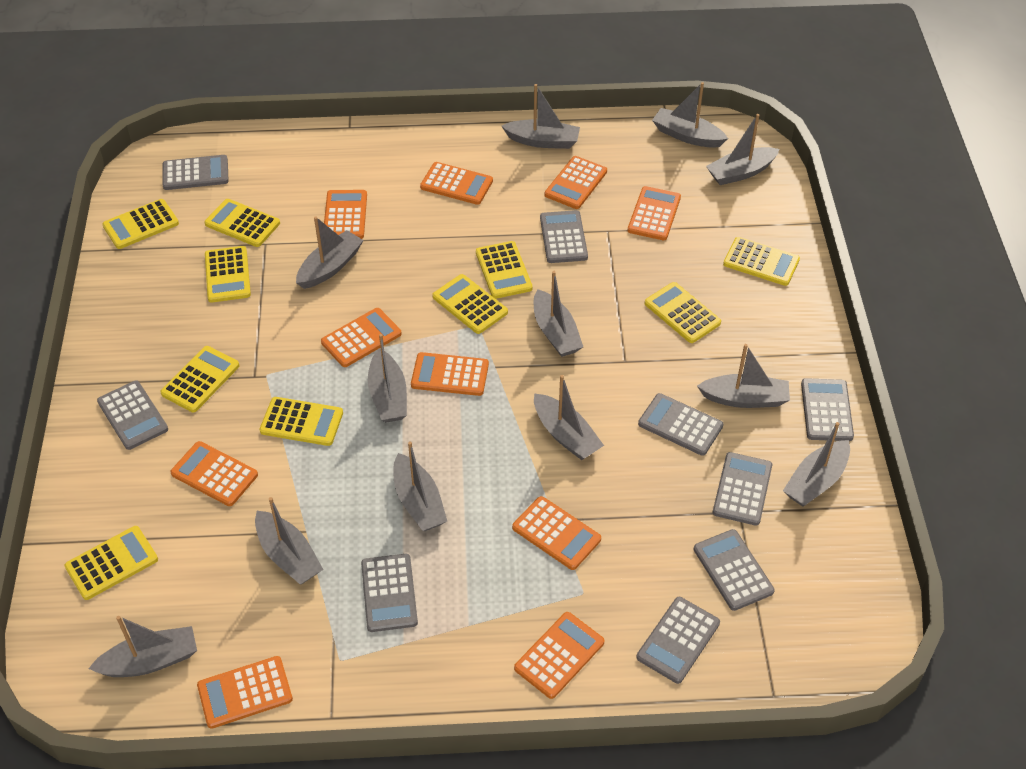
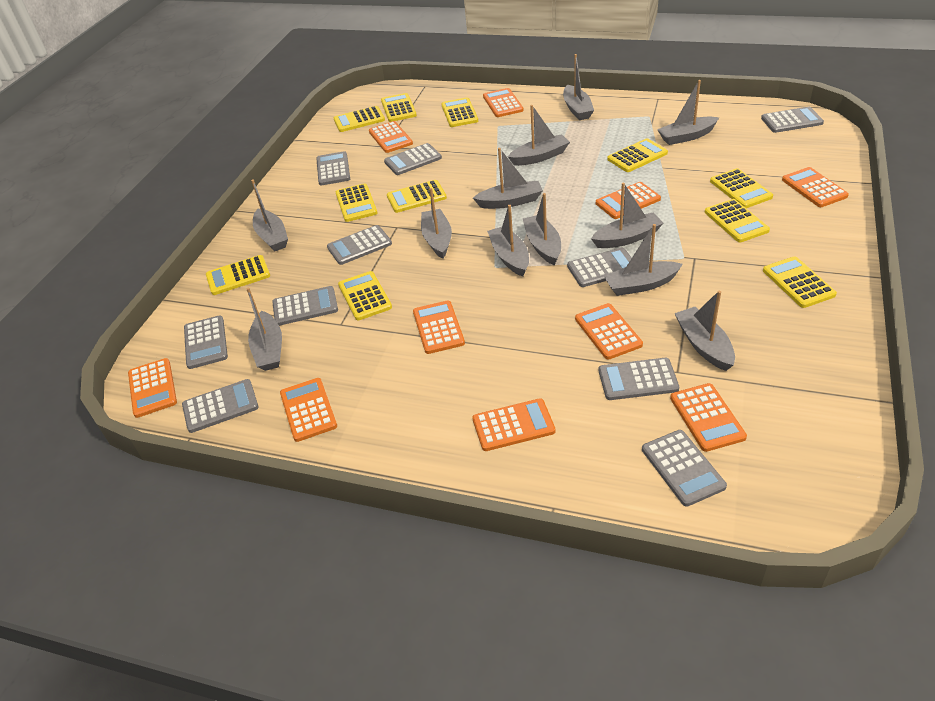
grey calculator: [97,380,168,450] [162,155,229,190] [361,554,418,632] [540,210,588,263] [636,597,720,684] [638,393,723,456] [694,529,775,611] [713,452,772,526] [801,378,854,441] = 9 -> [182,379,259,433] [184,316,228,369] [272,286,338,326] [316,151,350,186] [327,225,392,265] [384,143,442,175] [567,248,632,287] [599,358,679,400] [642,430,727,506] [761,107,824,133] = 10
yellow calculator: [64,526,158,600] [102,199,179,249] [160,346,240,413] [204,199,280,247] [205,246,251,303] [260,397,343,446] [432,274,508,334] [476,241,533,299] [644,282,721,343] [723,237,800,286] = 10 -> [206,255,270,295] [334,106,385,132] [336,183,377,222] [338,271,392,321] [381,93,417,122] [387,180,447,213] [441,97,478,127] [607,138,668,172] [705,199,770,242] [710,168,773,208] [763,256,837,308] = 11

